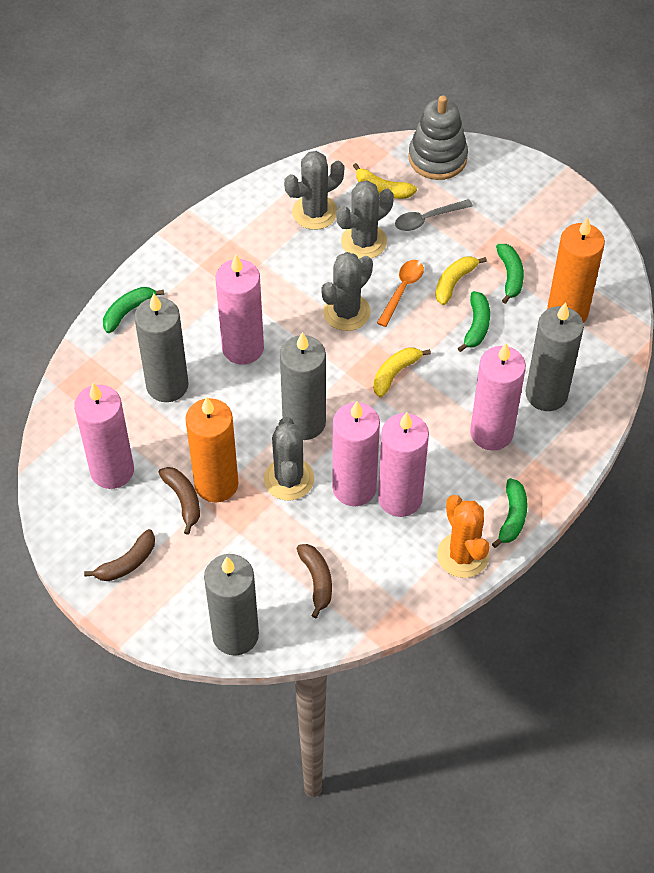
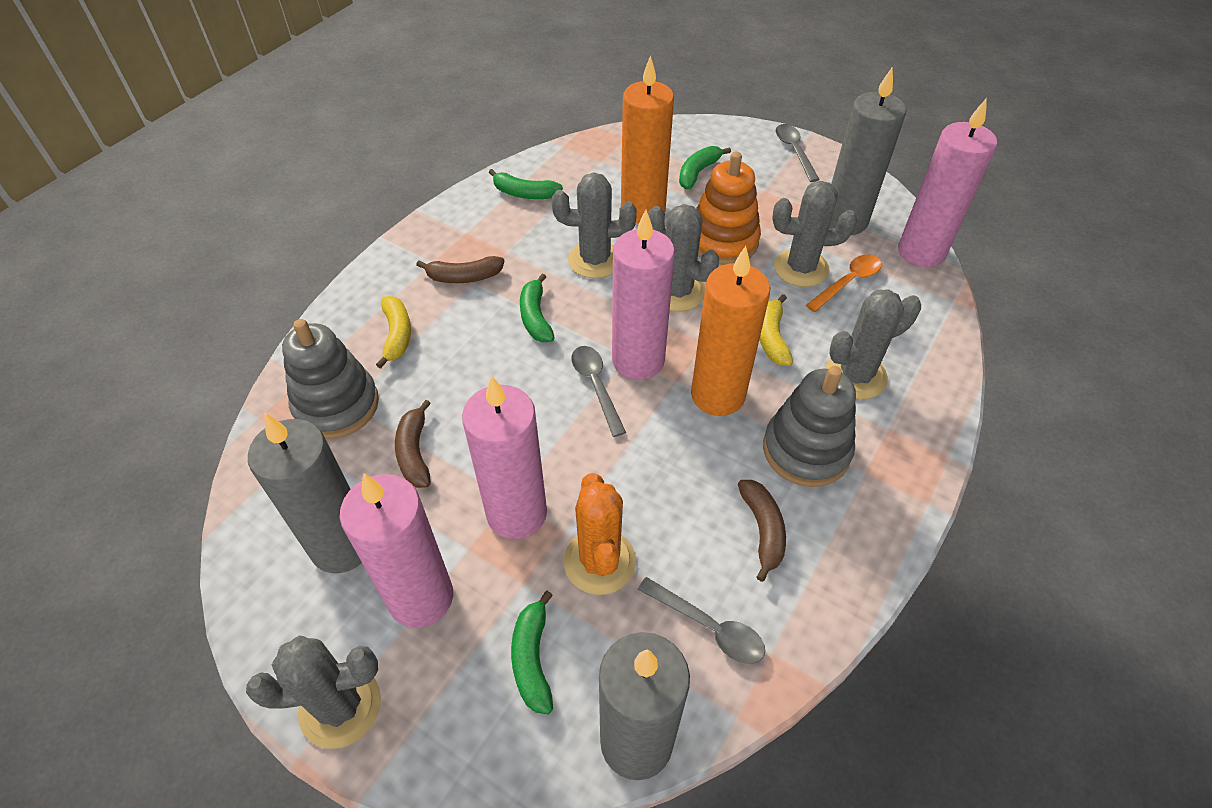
grey cactus: [264,417,314,501] [284,151,344,230] [321,252,373,331] [336,181,394,259] = 4 -> [246,635,381,749] [552,173,637,278] [648,204,719,312] [772,181,857,287] [826,289,921,399] = 5
grey candle: [134,293,189,402] [204,554,259,656] [280,332,326,440] [526,302,584,411] = 4 -> [248,413,362,573] [599,632,690,780] [829,68,906,235] = 3
grey spoon: [395,199,473,231] = 1 -> [571,346,626,437] [638,577,765,664] [776,124,820,182] = 3
grey stacking toy: [408,95,468,180] = 1 -> [282,319,379,439] [763,366,856,487] = 2
orange stacking toy: none = 0 -> [696,152,761,265] = 1
pink candle: [74,383,134,489] [216,255,264,365] [332,401,380,506] [378,412,429,517] [470,343,526,451] = 5 -> [340,474,453,628] [462,376,547,539] [612,210,675,380] [898,98,997,268] = 4
yellow banana: [353,163,417,199] [373,347,431,397] [435,256,487,305] = 3 -> [376,296,411,369] [760,294,793,366] = 2

